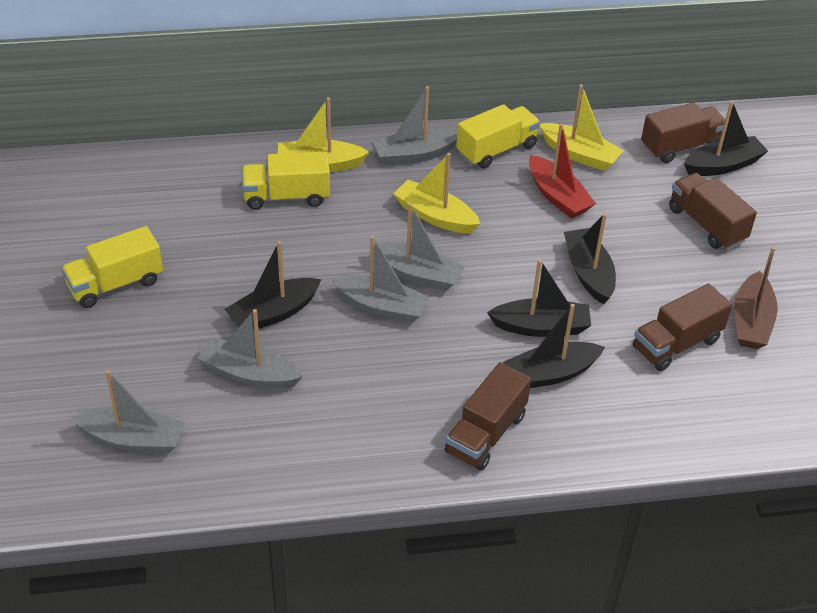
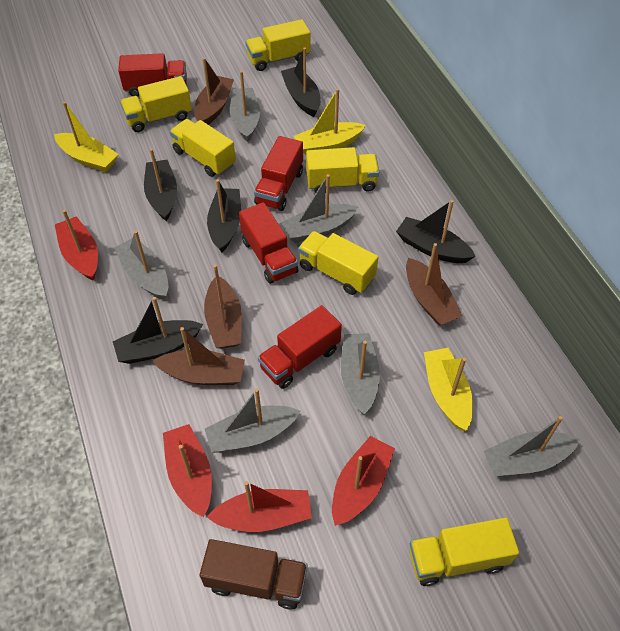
brown boat: [734,247,778,349] = 1 -> [153,327,245,385] [194,58,234,125] [204,264,242,349] [406,243,462,326] = 4
brown truck: [445,362,531,471] [633,283,732,371] [641,102,725,163] [669,173,757,250] = 4 -> [200,539,308,609] = 1
grey boat: [72,370,185,454] [197,309,303,389] [332,236,431,323] [369,203,465,291] [372,86,457,166] = 5 -> [114,231,168,300] [205,388,300,453] [230,71,260,142] [281,174,358,243] [341,333,380,414] [484,416,580,476] = 6
red boat: [529,124,596,219] = 1 -> [55,210,98,281] [163,424,212,517] [207,481,312,532] [332,436,395,526] = 4
red truck: none = 0 -> [118,53,187,97] [239,202,298,284] [254,136,303,211] [258,305,342,389] = 4
yellow truck: [61,226,163,308] [242,151,330,210] [456,104,540,169] = 3 -> [120,76,192,132] [170,119,236,177] [245,19,310,71] [298,231,378,295] [306,147,379,193] [410,517,519,586] = 6

